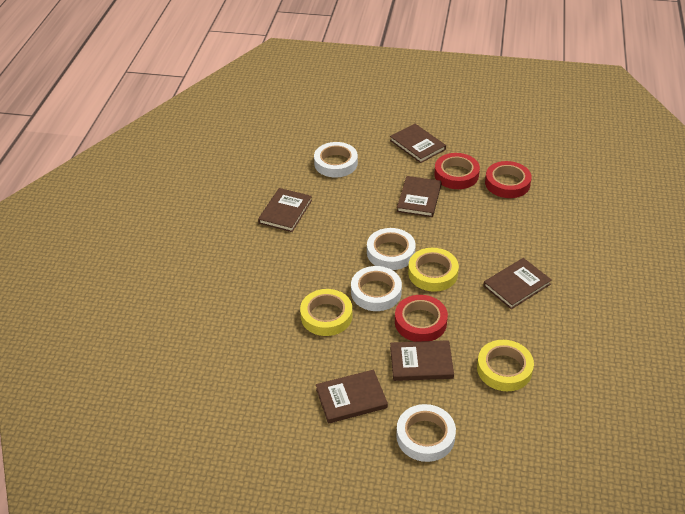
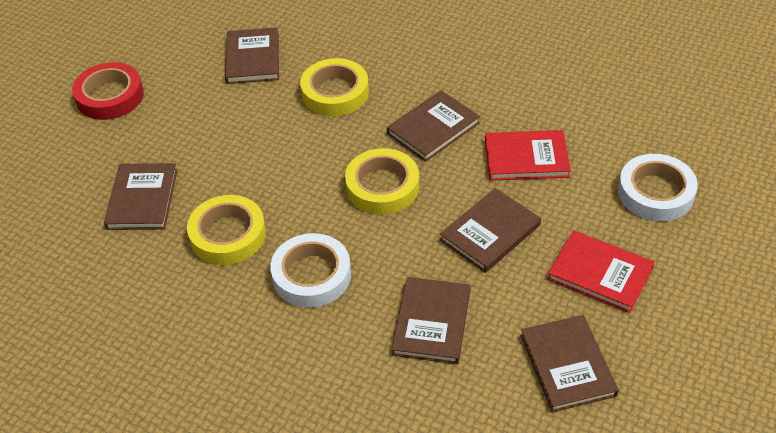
red book: none = 0 -> [485,130,571,181] [547,230,654,313] = 2
red tape: [395,295,448,342] [434,153,480,189] [485,161,532,198] = 3 -> [72,62,144,120] = 1
white tape: [314,142,358,177] [351,266,402,311] [367,228,416,270] [396,404,456,462] = 4 -> [270,233,351,308] [618,154,698,221] = 2

